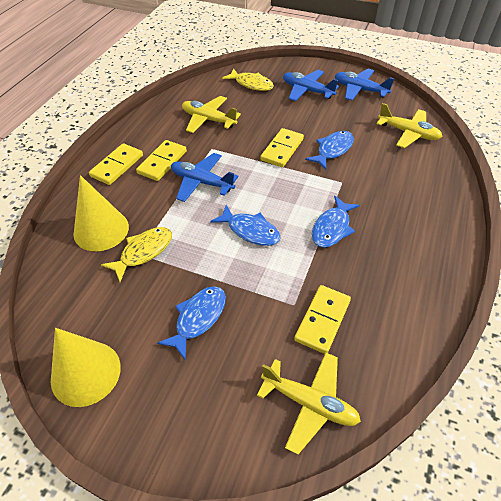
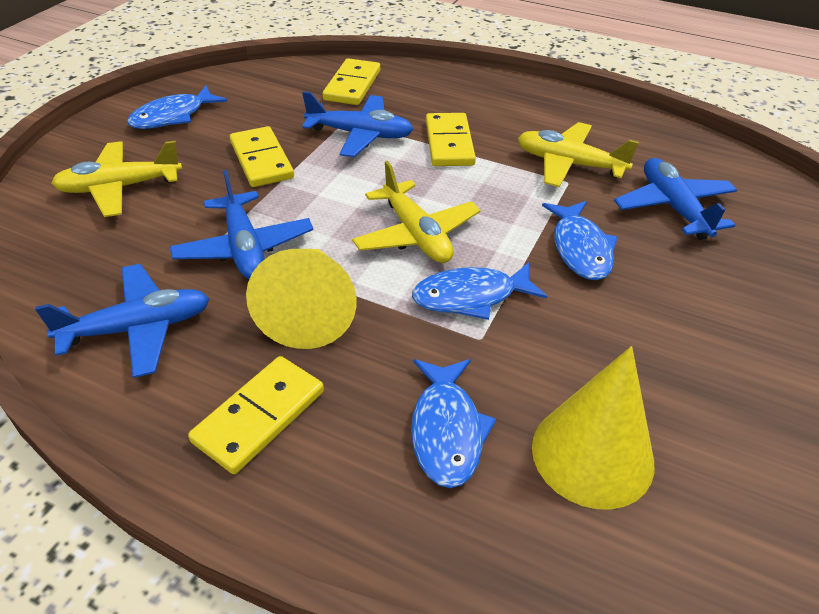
blue plane: [171,153,239,202] [283,70,339,101] [335,68,394,100] = 3 -> [35,264,210,378] [170,170,313,279] [302,91,413,157] [614,158,737,240] = 4
yellow fish: [101,227,172,282] [222,68,274,91] = 2 -> none = 0

